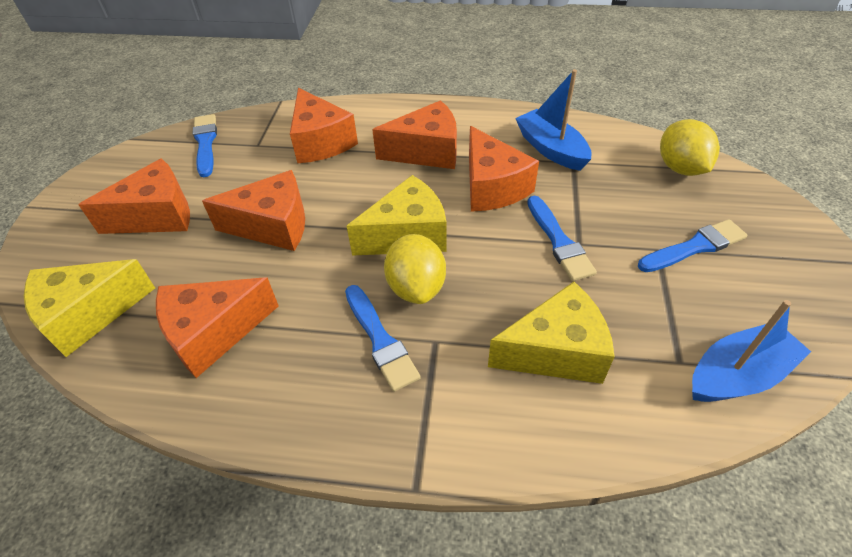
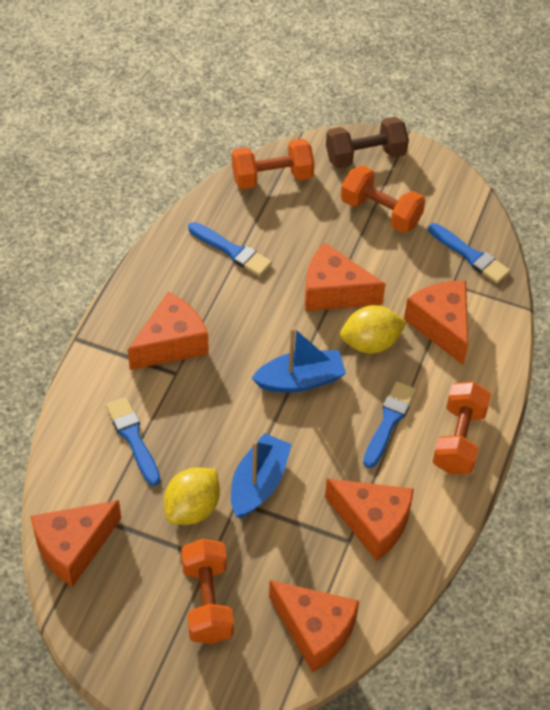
brown dumbbell: none = 0 -> [326,117,409,168] = 1
orange dumbbell: none = 0 -> [181,539,234,644] [232,139,315,189] [341,165,425,233] [433,382,491,474] = 4
yellow cheese: [24,259,155,357] [347,175,447,256] [488,282,615,384] = 3 -> none = 0

